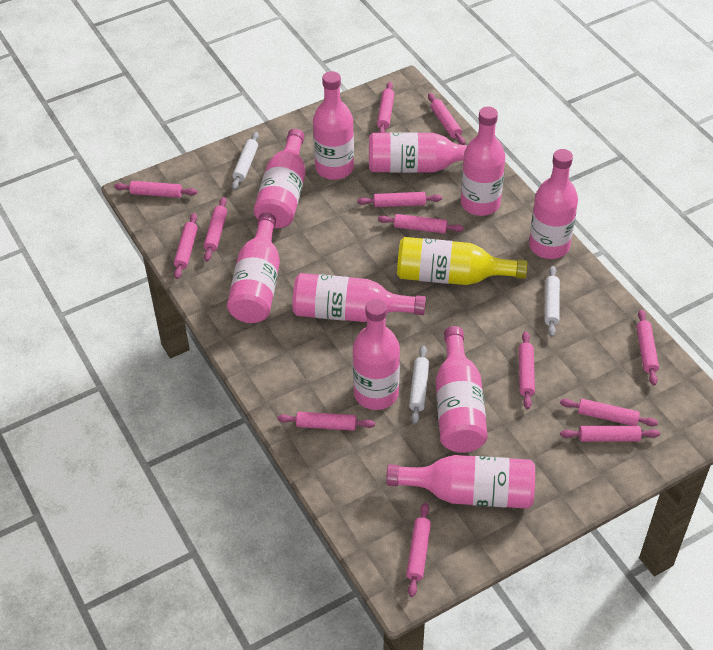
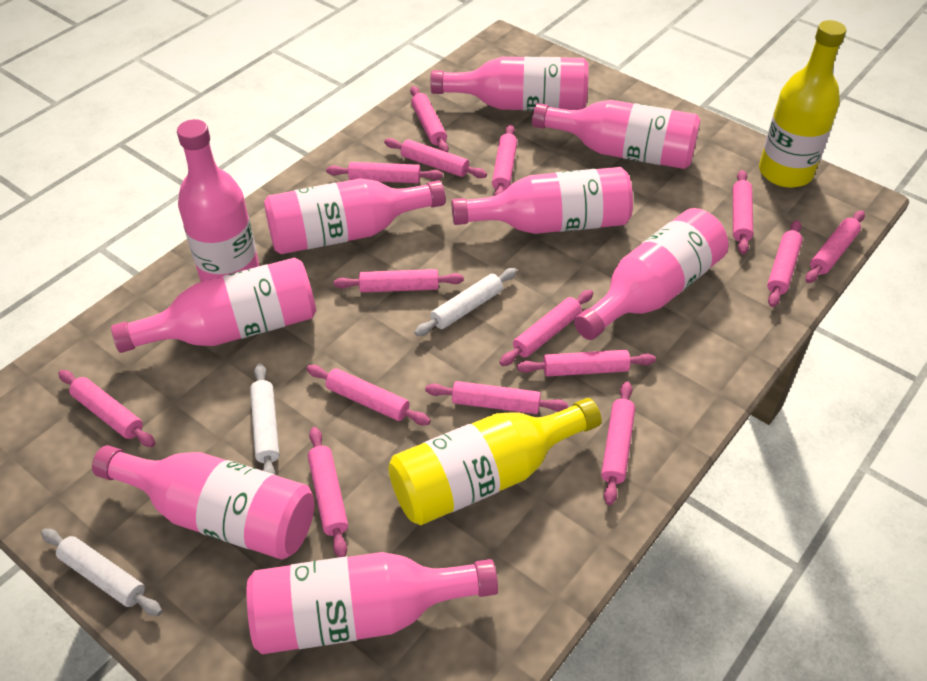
pink bottle: [227,212,280,323] [254,129,306,228] [292,273,426,322] [313,71,354,180] [353,299,400,410] [369,132,468,173] [386,455,535,509] [436,326,488,453] [461,107,505,216] [529,149,578,259] = 10 -> [92,445,314,560] [111,257,316,353] [177,119,259,282] [247,552,498,654] [264,178,446,254] [430,56,588,111] [452,167,633,234] [532,100,700,169] [574,208,728,340] = 9
pink rolling pin: [114,181,197,198] [174,213,198,279] [204,197,227,261] [278,412,375,431] [357,192,442,207] [377,82,395,133] [378,214,464,234] [406,503,431,597] [428,93,465,145] [519,331,535,409] [560,399,658,426] [560,426,660,442] [636,309,659,385] = 13 -> [58,370,156,447] [307,365,431,425] [308,427,348,557] [326,162,443,183] [334,269,464,293] [384,138,487,178] [410,86,449,152] [425,381,568,414] [492,125,517,196] [499,290,593,366] [517,350,656,377] [601,381,635,505] [733,170,753,254] [767,220,803,307] [805,211,865,283] = 15
yellow bottle: [397,237,528,285] = 1 -> [388,398,602,525] [759,20,846,188] = 2

